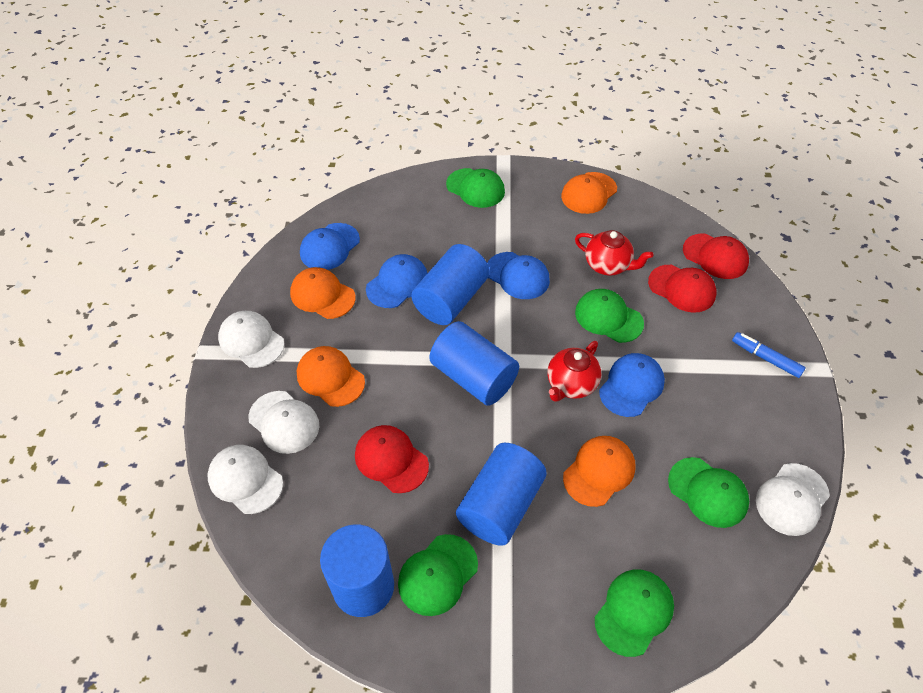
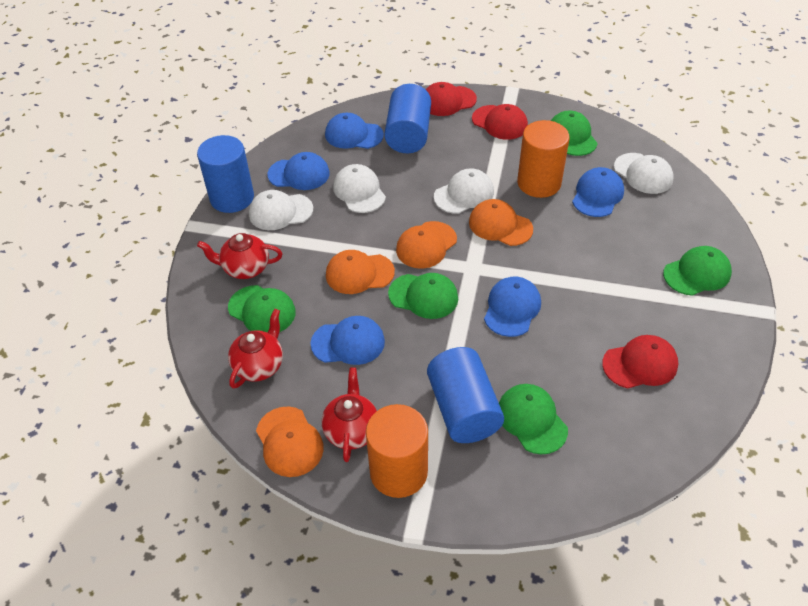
blue cap: [300,223,360,270] [366,254,427,308] [487,252,550,299] [599,353,665,417] = 4 -> [268,152,330,190] [310,316,385,365] [325,113,384,149] [484,277,541,337] [572,167,624,217] = 5
blue cylinder: [320,525,394,617] [411,244,489,325] [429,321,519,406] [456,443,547,546] = 4 -> [197,135,254,213] [384,84,431,153] [427,347,504,443] = 3
blue marker: [732,332,806,378] = 1 -> none = 0
orange cylinder: none = 0 -> [366,404,428,498] [517,120,570,198] = 2
red teapot: [547,341,601,402] [575,230,653,276] = 2 -> [197,233,282,279] [228,309,283,389] [322,367,377,462] = 3

